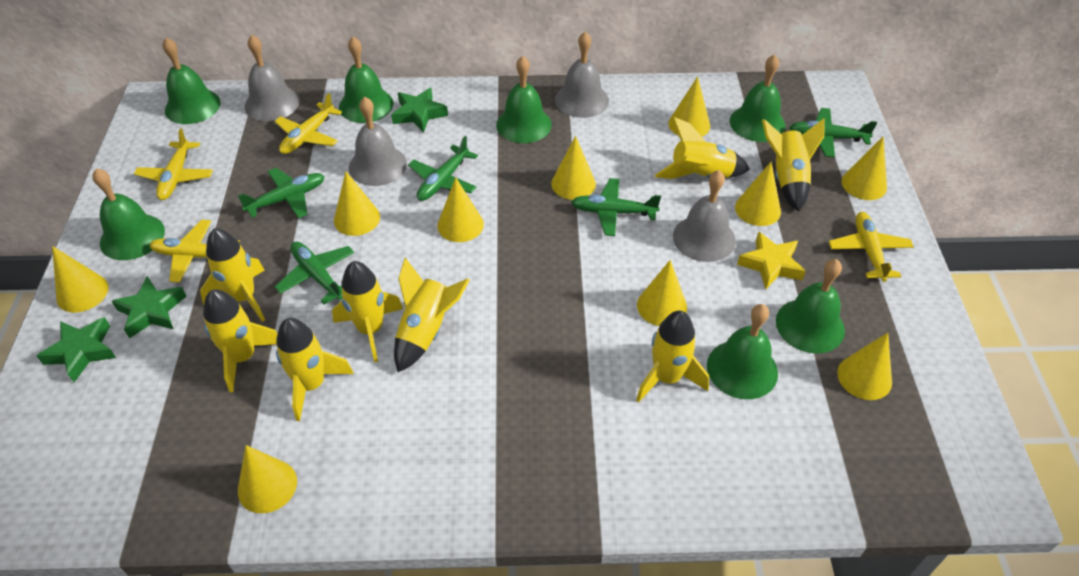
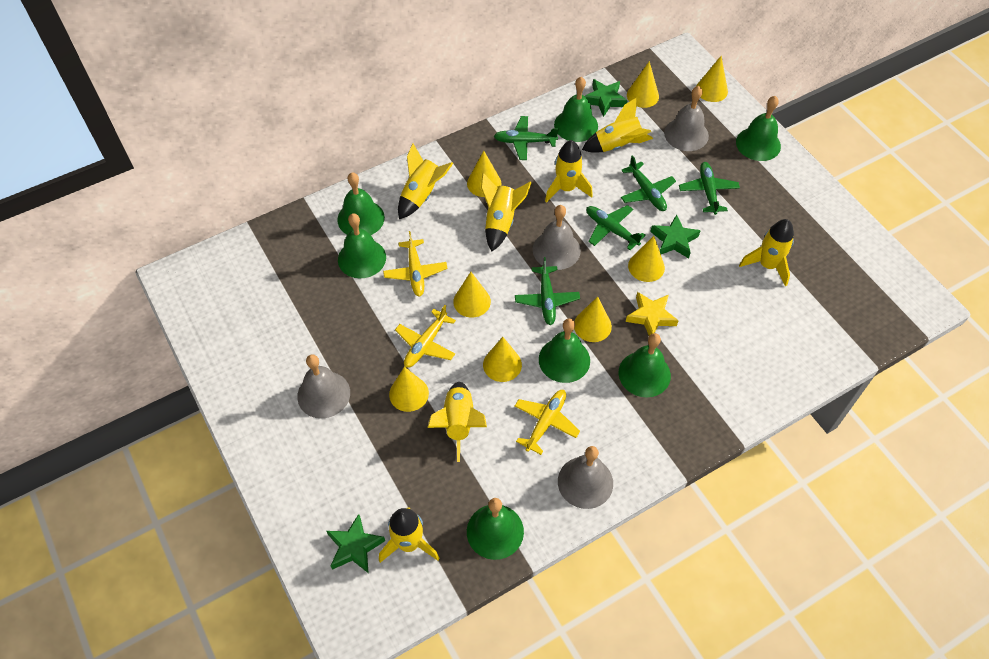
yellow cone: [52,246,109,312] [238,445,297,513] [334,171,380,236] [437,177,484,242] [551,136,596,200] [637,260,687,326] [668,76,710,136] [735,162,781,226] [837,333,892,400] [842,136,887,200] = 10 -> [389,367,429,412] [453,272,491,318] [467,151,501,197] [483,337,522,382] [574,296,612,342] [627,61,659,108] [628,236,665,282] [697,56,728,102] = 8
yellow plane: [134,128,213,200] [149,220,240,283] [274,93,342,154] [829,212,914,282] = 4 -> [383,231,448,297] [395,305,456,368] [515,390,580,455] = 3
yellow rocket: [200,228,265,322] [203,289,278,392] [276,318,354,421] [332,261,403,362] [394,258,470,372] [636,311,709,402] [655,117,750,179] [762,119,825,211] = 8 -> [379,508,440,563] [398,144,453,219] [427,382,487,462] [481,173,532,251] [545,140,593,203] [582,98,653,153] [739,219,794,286] = 7

